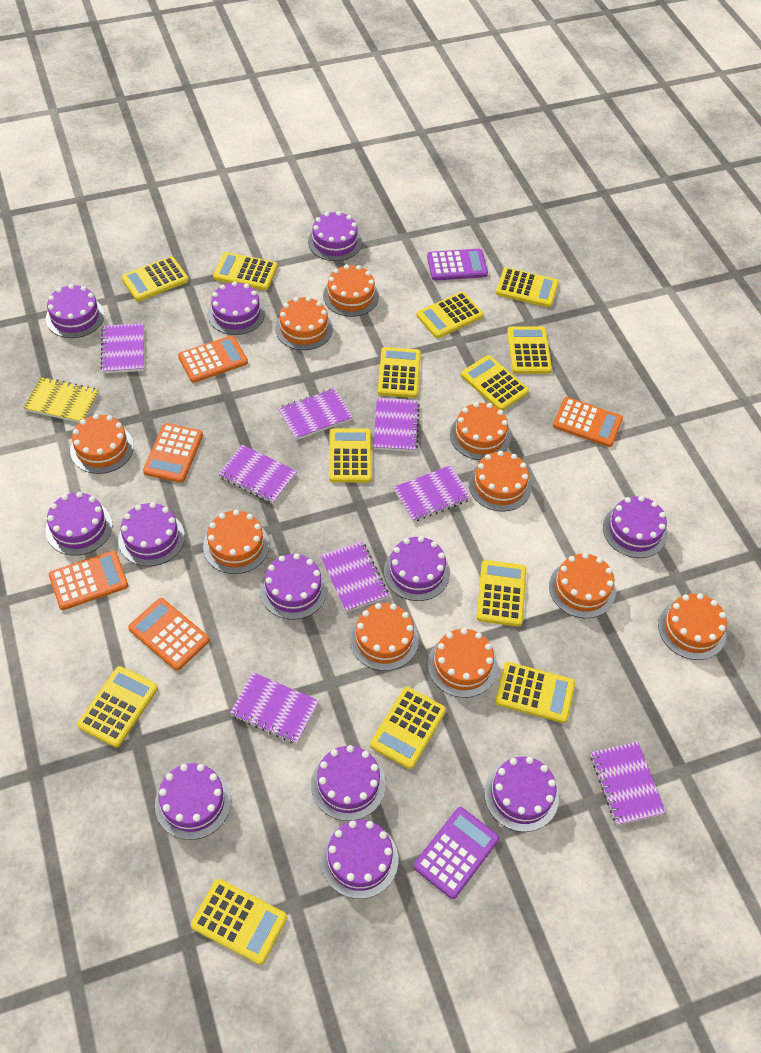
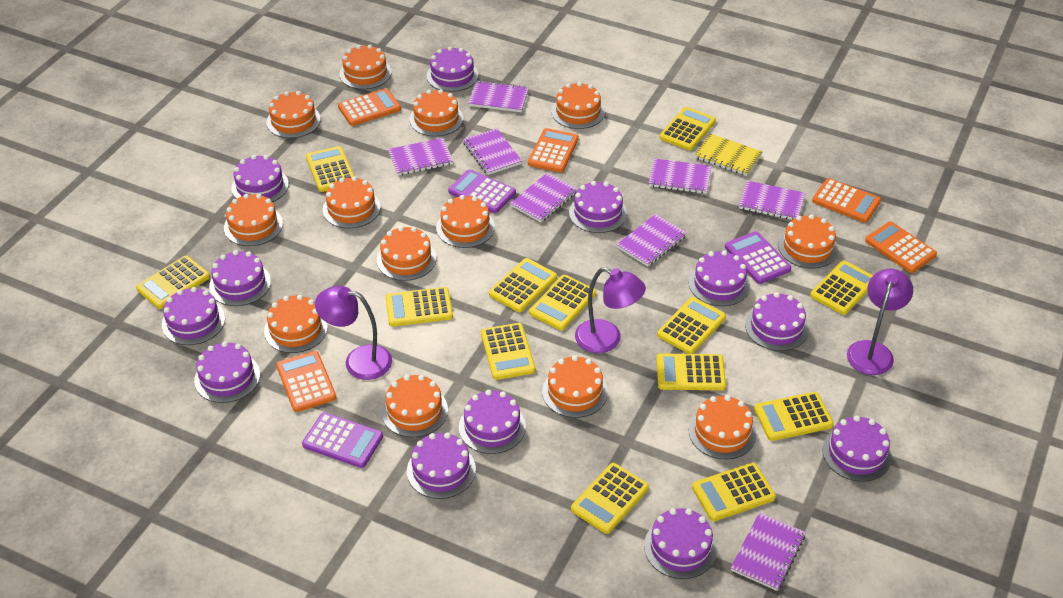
orange cake: [70,414,134,474] [203,510,269,574] [275,297,333,350] [323,264,379,317] [350,603,419,671] [428,628,498,698] [450,402,511,460] [469,451,531,512] [549,553,616,618] [658,593,727,660] = 10 -> [224,194,283,246] [264,295,328,353] [266,91,321,138] [323,176,381,228] [340,45,392,89] [377,226,437,281] [381,375,448,437] [410,89,463,136] [436,195,495,248] [542,355,608,418] [551,82,605,129] [689,395,756,459] [778,214,838,268] = 13
purple calculator: [414,807,499,899] [427,249,488,281] = 2 -> [302,412,383,468] [448,169,516,213] [725,231,791,284] = 3
purple lamp: none = 0 -> [315,286,392,380] [575,267,646,353] [847,269,913,375] = 3

